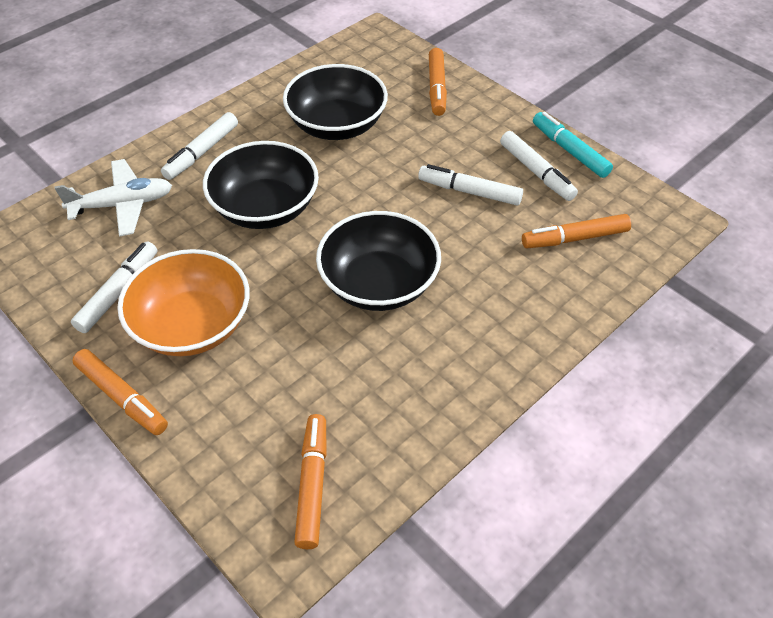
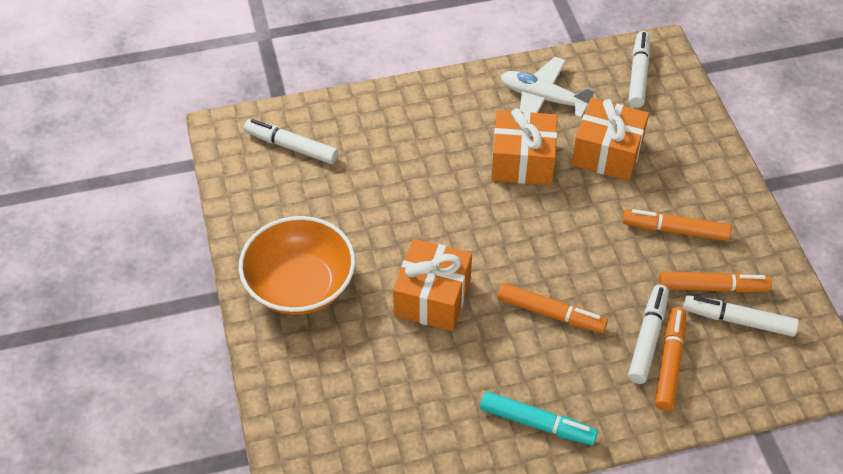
black bowl: [203,141,319,229] [283,64,388,140] [316,211,441,311] = 3 -> none = 0
orange gift: none = 0 -> [393,239,472,331] [491,109,557,185] [572,98,649,181] = 3

